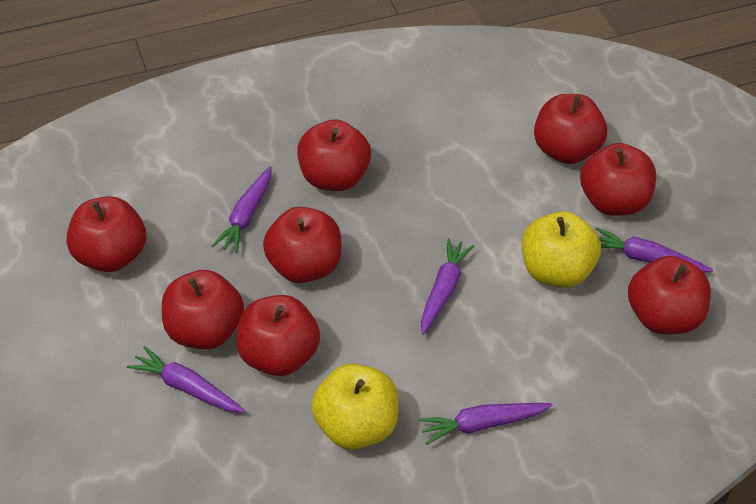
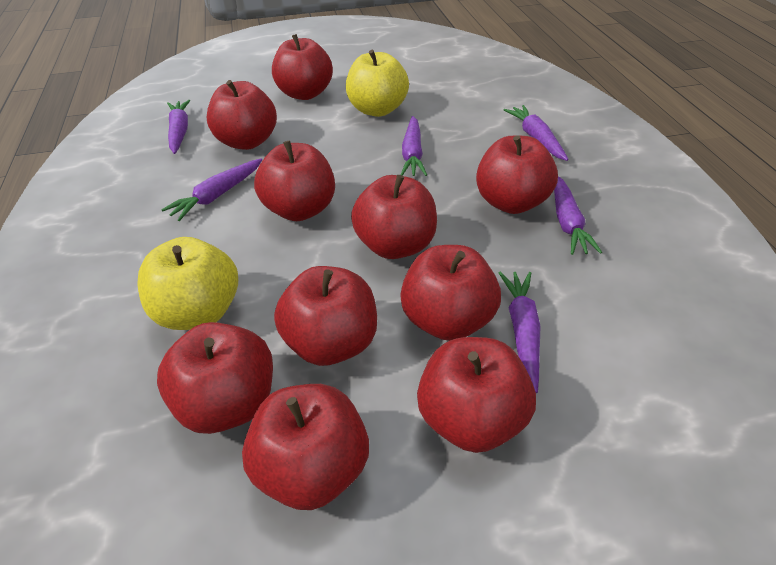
purple carrot: [127,346,245,413] [212,166,271,253] [418,403,552,445] [421,238,474,335] [595,227,713,273] = 5 -> [161,158,262,221] [167,100,190,154] [401,116,427,176] [499,272,540,393] [504,105,568,161] [554,176,602,255] = 6
red apple: [66,196,146,272] [162,270,244,349] [236,295,320,376] [263,207,341,283] [297,119,371,191] [534,94,607,164] [580,143,656,216] [628,256,711,334] = 8 -> [157,322,273,434] [207,80,277,150] [242,384,369,510] [254,141,335,221] [272,34,333,100] [274,266,377,366] [351,175,437,259] [400,245,501,341] [417,337,536,453] [476,135,558,214] = 10

